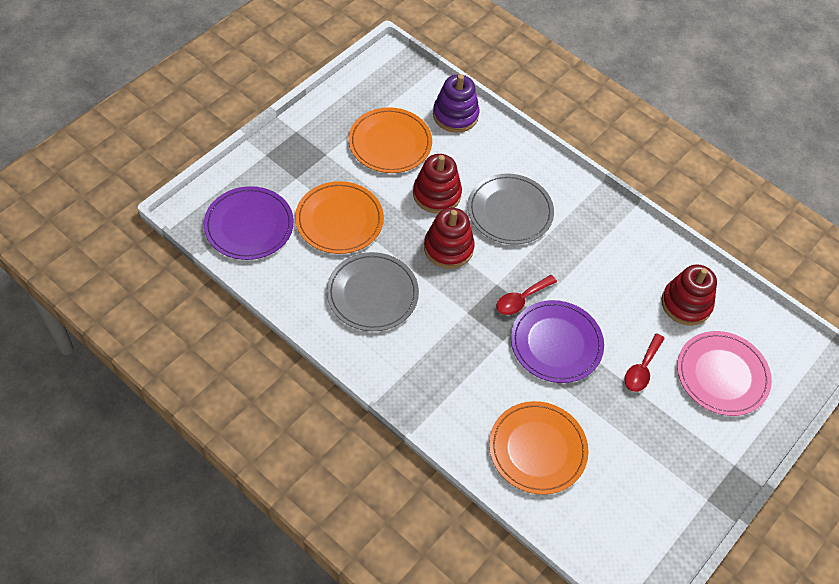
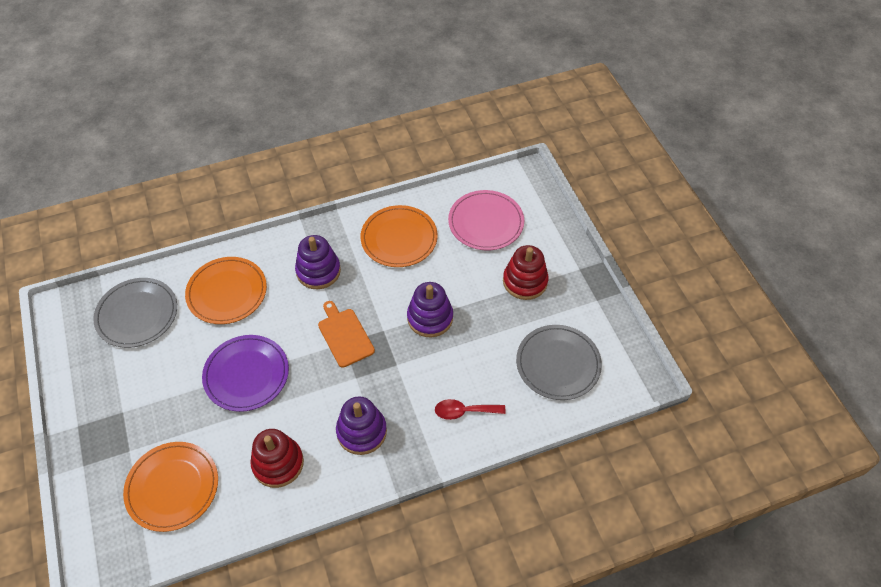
orange cutting board: none = 0 -> [318,301,375,368] = 1
purple plate: [204,186,294,260] [511,300,604,383] = 2 -> [202,335,289,412] = 1
purple stacking toy: [433,74,479,133] = 1 -> [295,235,341,289] [336,396,387,455] [407,282,453,337] = 3
red spoon: [496,275,557,315] [624,333,665,392] = 2 -> [435,399,506,420] = 1
red stacking toy: [413,154,462,214] [424,208,475,269] [661,264,717,326] = 3 -> [250,429,304,488] [503,245,548,300] = 2

